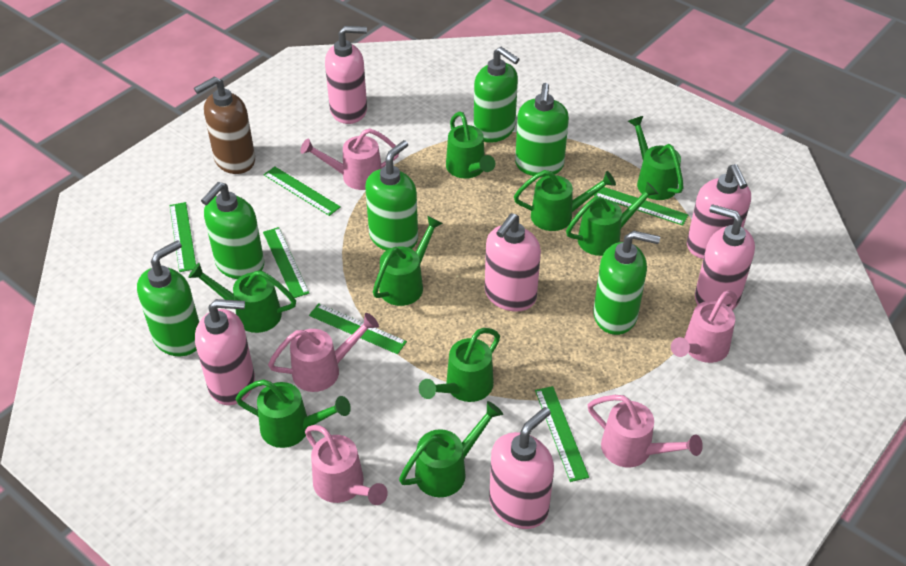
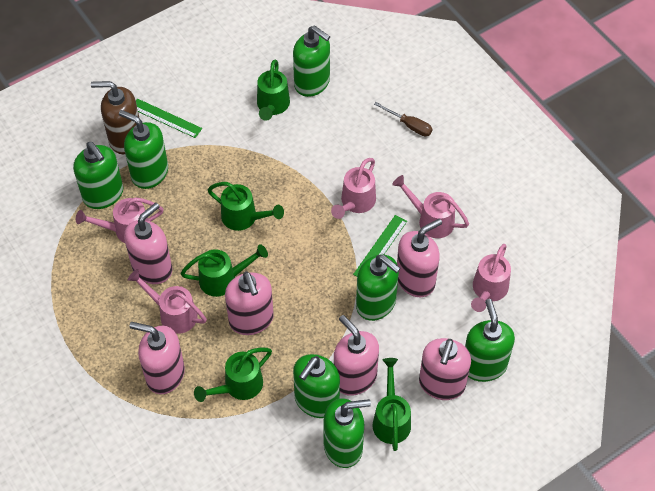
brown screwdriver: none = 0 -> [374,102,433,136] = 1
green ruler: [169,202,196,272] [263,167,341,216] [263,227,309,298] [309,303,407,354] [535,386,589,482] [594,187,688,226] = 6 -> [136,99,202,138] [353,215,407,277] = 2
green soap dispenser: [137,240,199,356] [201,182,264,279] [365,140,418,251] [474,47,519,143] [515,83,569,177] [593,231,660,335] = 6 -> [73,142,123,209] [119,110,168,189] [293,25,330,97] [293,354,340,418] [323,398,371,468] [356,255,401,321] [465,299,515,382] = 7
green watering can: [188,263,296,333] [236,380,351,448] [373,216,443,306] [399,401,503,497] [419,328,500,402] [446,111,495,179] [514,170,616,231] [566,182,659,256] [628,116,684,200] = 9 -> [180,244,268,297] [194,348,272,402] [207,182,284,231] [257,59,290,121] [372,358,411,451] = 5

